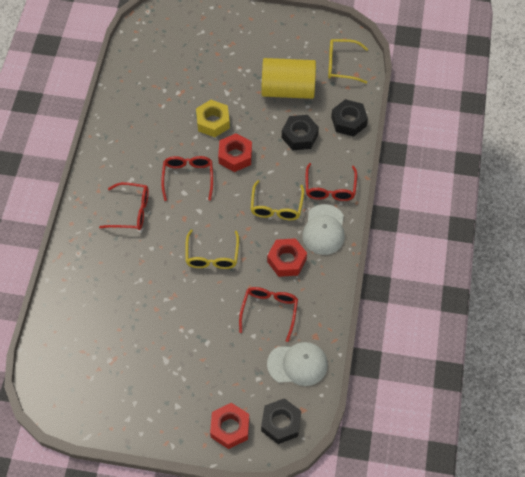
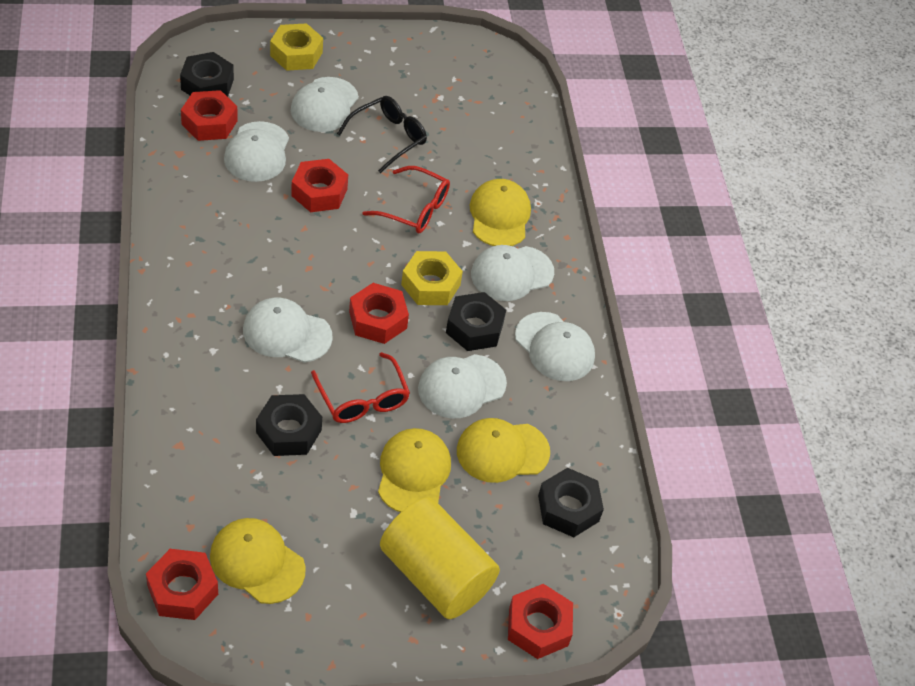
black glasses: none = 0 -> [337,96,427,173] = 1
black nut: [261,398,301,444] [282,115,319,150] [331,99,368,137] = 3 -> [180,52,234,97] [256,394,322,456] [446,292,506,351] [538,468,604,537] = 4
red glasses: [99,182,149,230] [161,156,213,201] [239,287,298,342] [306,163,357,201] = 4 -> [311,352,410,423] [362,166,450,233] = 2
red nut: [210,403,249,449] [218,133,252,172] [267,238,307,277] = 3 -> [146,549,218,620] [181,90,238,141] [291,159,348,212] [349,283,409,344] [508,584,573,659] = 5
white cap: [267,342,328,386] [302,204,345,255] = 2 -> [224,121,289,182] [243,298,333,363] [291,77,359,132] [418,354,507,418] [471,245,554,301] [515,312,595,381] = 6
yellow cap: none = 0 -> [210,518,306,604] [378,428,451,512] [457,418,550,483] [469,179,531,246] = 4
yellow glasses: [185,230,239,269] [251,180,304,220] [328,39,368,84] = 3 -> none = 0
yellow nut: [196,100,230,137] = 1 -> [270,23,323,71] [401,251,463,305] = 2

